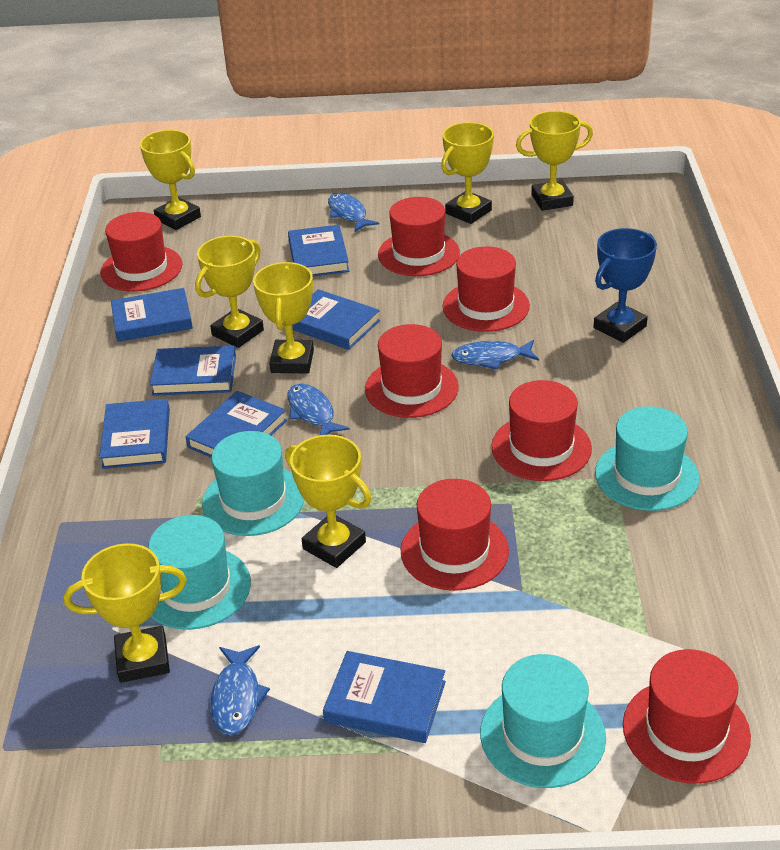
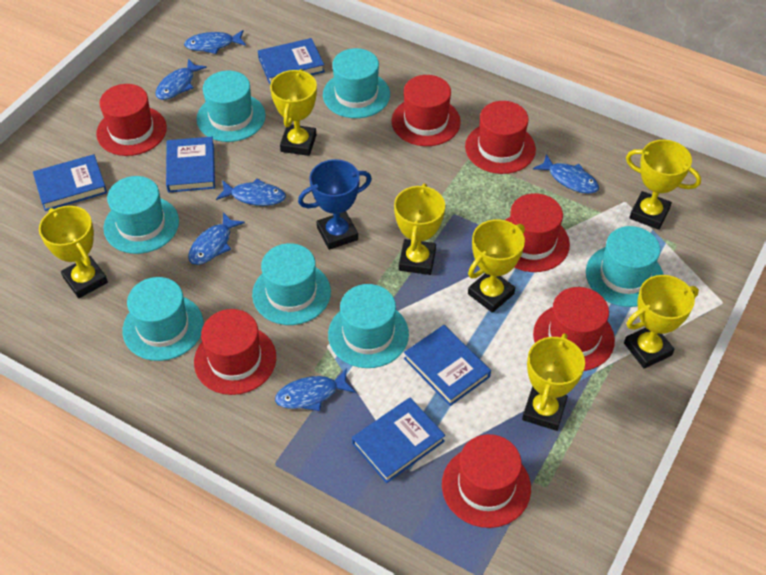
blue book: [99,399,170,469] [111,288,193,342] [150,346,236,396] [186,391,287,457] [288,225,349,276] [293,289,380,350] [323,651,446,743] = 7 -> [33,154,107,211] [166,137,215,192] [258,38,325,84] [352,398,445,483] [404,325,491,406] = 5
blue fish: [211,645,270,735] [287,383,350,435] [328,193,379,232] [451,340,539,370] = 4 -> [155,59,207,100] [184,30,246,54] [188,212,245,265] [216,178,286,206] [275,369,355,411] [533,154,599,194] = 6
turquoise hat: [148,515,251,630] [202,431,304,536] [480,654,606,788] [595,406,699,511] = 4 -> [103,176,179,254] [123,277,204,361] [196,71,266,142] [252,243,331,325] [323,48,390,118] [328,284,409,368] [586,226,663,307] = 7

